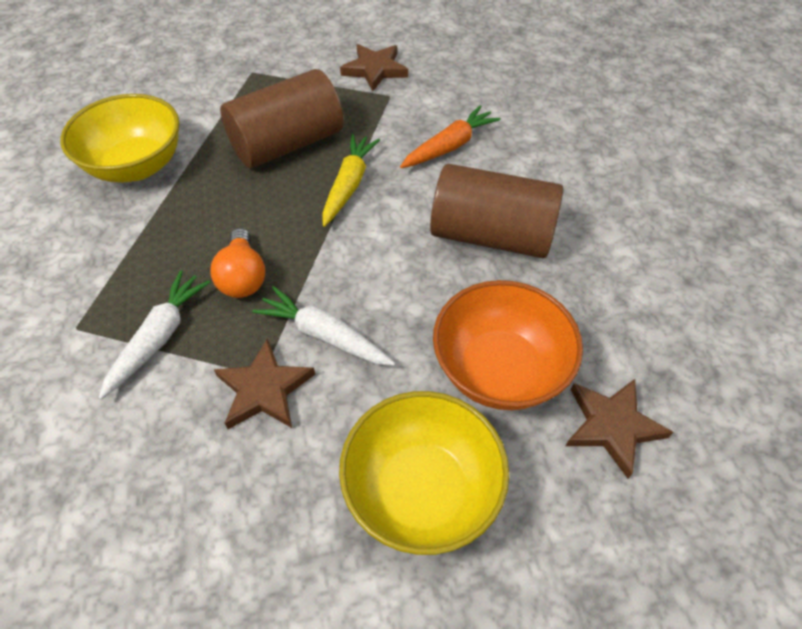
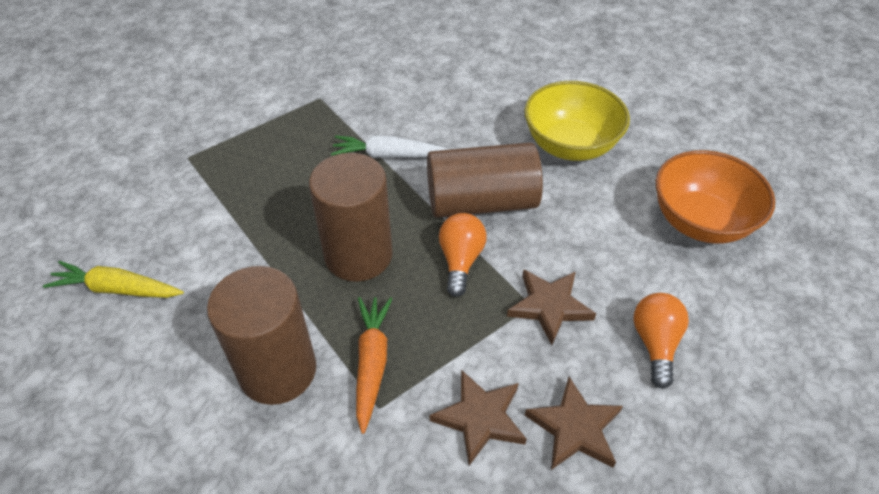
brown cylinder: [220,69,343,168] [430,164,563,258] = 2 -> [207,266,316,405] [309,153,393,282] [427,142,543,218] = 3
orange light bulb: [210,228,265,298] = 1 -> [439,213,487,297] [633,293,689,389] = 2
white carrot: [99,270,210,399] [252,286,395,366] = 2 -> [331,135,450,158] = 1
yellow bowl: [60,94,180,183] [339,391,509,555] = 2 -> [524,81,630,161] = 1

